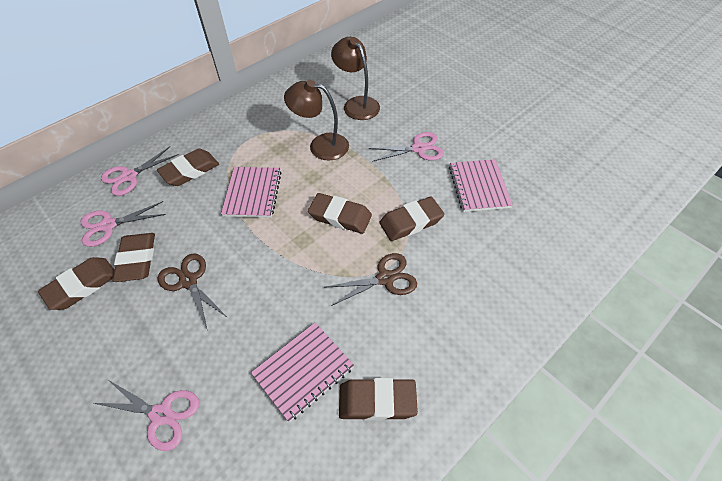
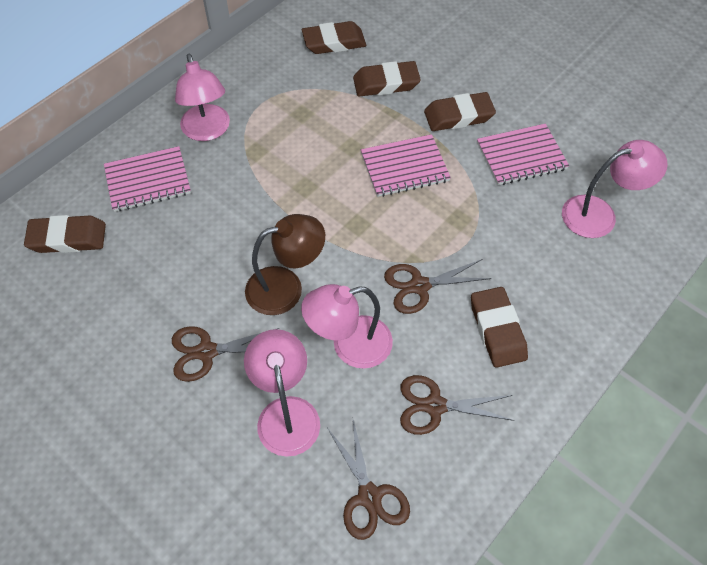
brown eraser: [38,257,114,310] [112,233,155,282] [157,149,219,186] [308,193,372,234] [339,378,418,421] [379,196,444,241] = 6 -> [24,215,106,253] [302,21,366,54] [353,61,421,97] [424,92,496,131] [471,287,528,368] = 5
brown lamp: [284,80,349,160] [331,37,380,120] = 2 -> [245,214,325,315] = 1
brown scissors: [158,253,228,329] [326,253,417,306] = 2 -> [172,326,279,382] [328,420,410,540] [384,259,491,314] [400,375,515,435] = 4
pink lamp: none = 0 -> [175,54,230,141] [244,329,320,457] [301,284,393,369] [562,140,668,238] = 4
pink scissors: [81,201,166,247] [94,379,199,451] [101,147,179,196] [369,132,444,162] = 4 -> none = 0

